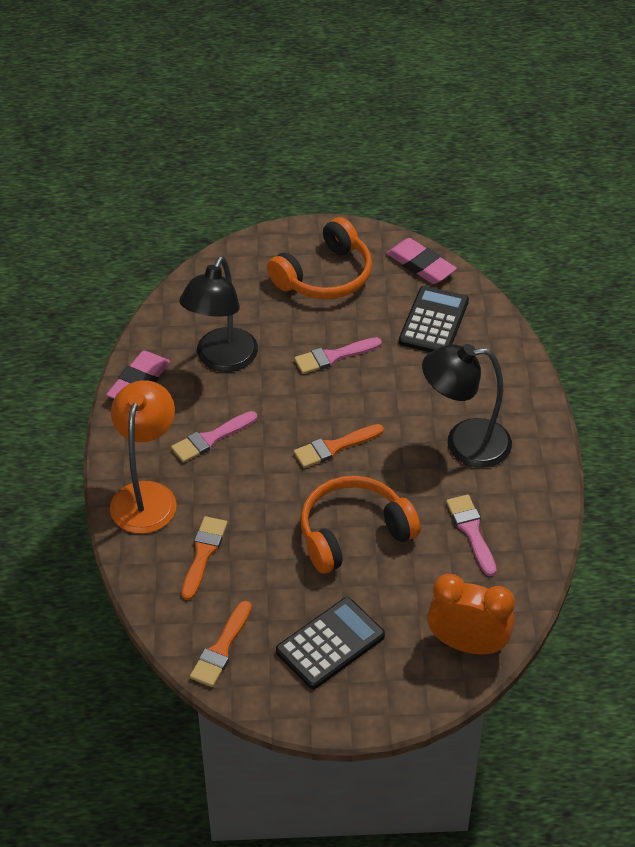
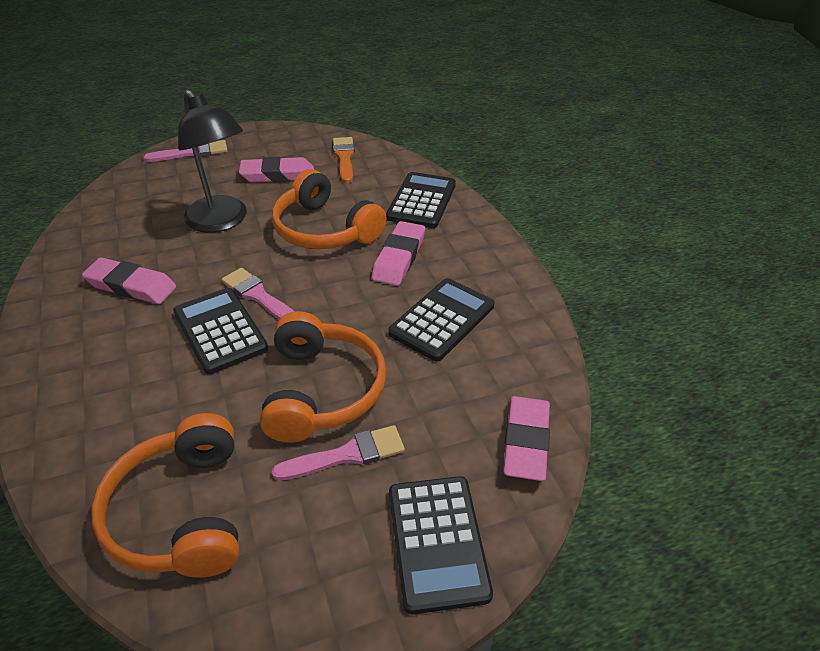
black calculator: [276,597,385,689] [399,286,469,352] = 2 -> [173,288,268,374] [386,172,456,228] [388,278,494,362] [389,476,493,614] = 4
black lamp: [179,256,258,372] [422,344,512,468] = 2 -> [178,89,247,233] = 1
orange brush: [182,516,227,600] [190,601,252,687] [294,424,384,468] = 3 -> [333,137,355,183] = 1
orange clock: [427,574,515,655] = 1 -> none = 0
orange headphones: [267,217,372,299] [301,476,420,573] = 2 -> [91,413,239,578] [260,311,387,443] [272,169,387,249] = 3
orange lamp: [110,380,177,534] = 1 -> none = 0
pink eraser: [106,351,170,399] [387,238,457,284] = 2 -> [82,257,176,304] [239,157,314,183] [372,221,425,286] [503,396,550,481] = 4

